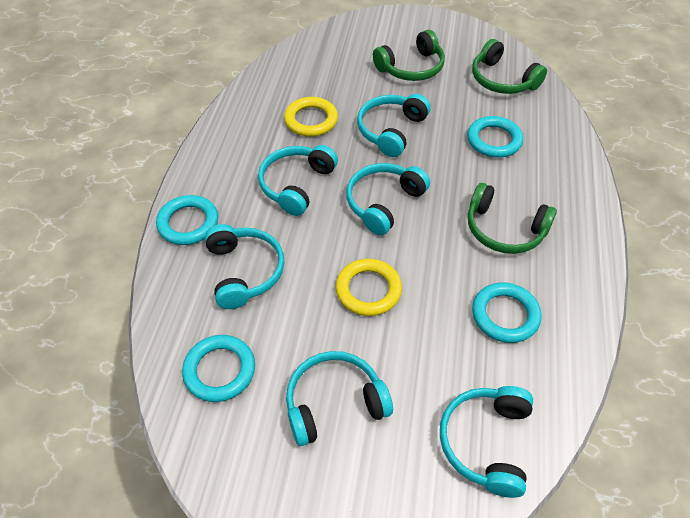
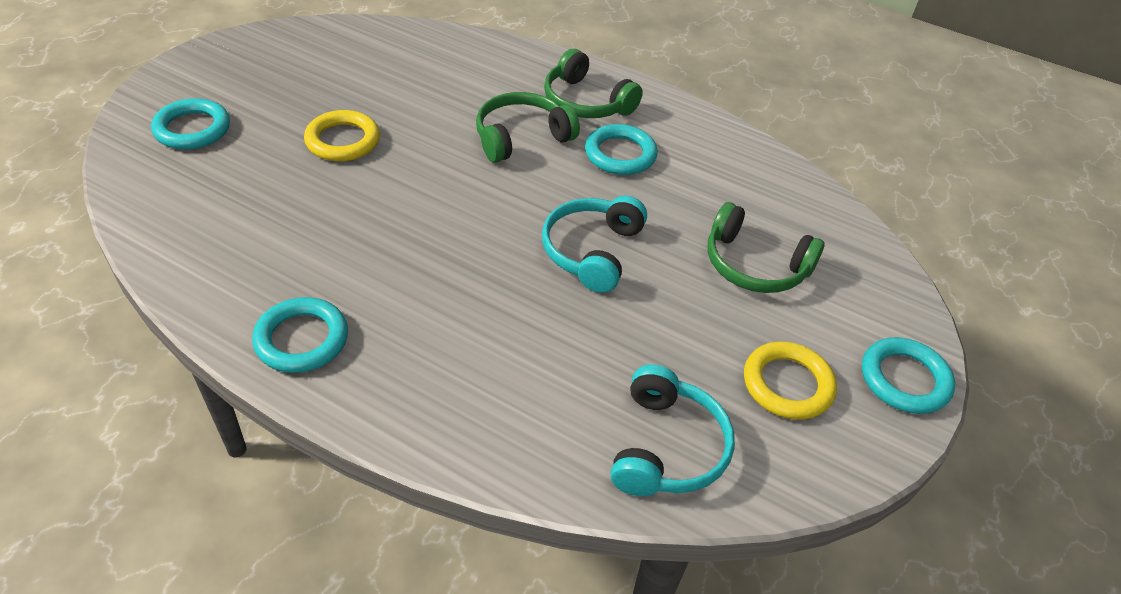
turquoise headphones: [205,224,285,309] [258,145,338,216] [286,351,393,446] [346,163,430,235] [357,94,431,157] [440,386,533,498] = 6 -> [542,196,647,293] [611,364,735,496] = 2

